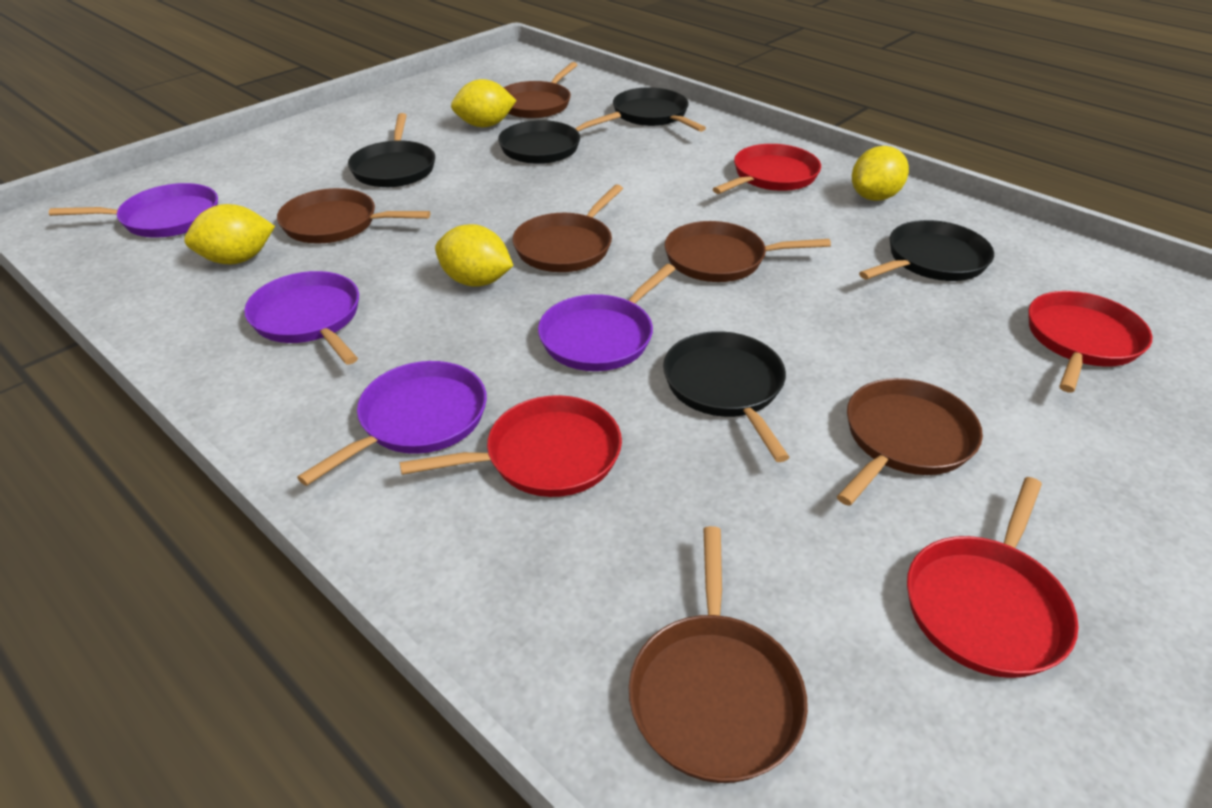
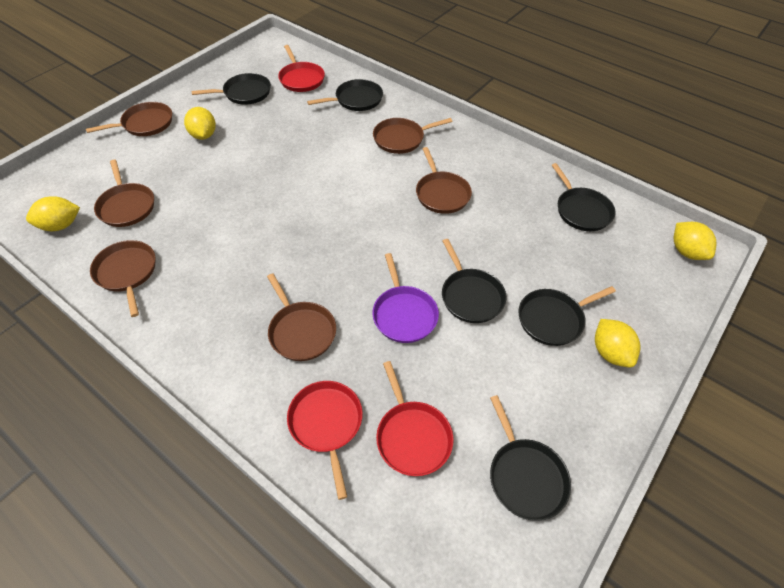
black pan: [348,113,435,187] [498,112,621,164] [613,87,706,132] [663,331,790,462] [859,220,994,281] = 5 -> [191,73,271,105] [307,79,383,111] [442,239,507,323] [490,395,571,521] [518,286,616,346] [552,163,616,231] = 6
purple pan: [49,183,218,238] [244,271,359,365] [297,361,487,486] [538,264,675,371] = 4 -> [372,253,439,343] = 1
red pan: [400,395,622,497] [713,144,821,194] [907,477,1079,678] [1028,291,1153,393] = 4 -> [278,45,325,92] [287,381,363,500] [376,361,454,476] = 3

